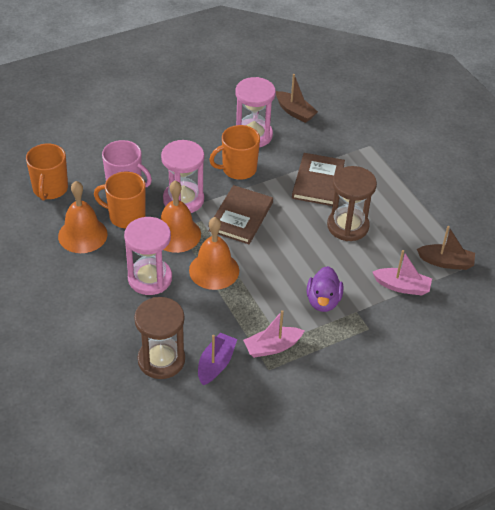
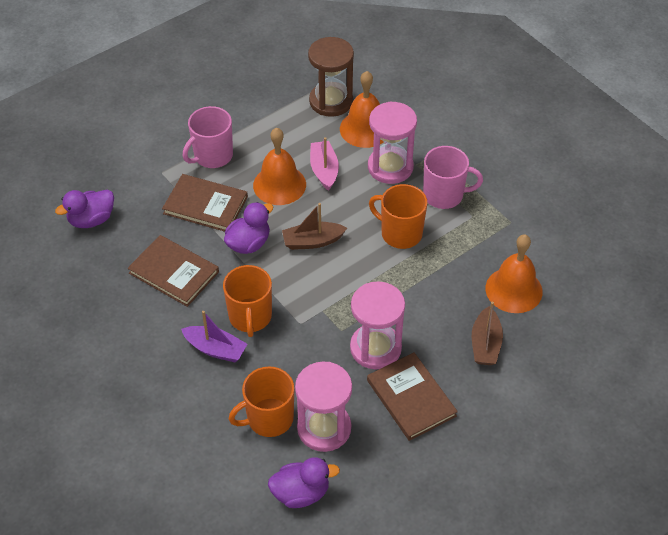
brown book: [208,185,273,244] [292,153,345,206] = 2 -> [128,235,219,307] [162,174,248,232] [367,352,458,441] = 3
brown hourglass: [134,297,185,379] [327,166,377,241] = 2 -> [308,37,354,117] = 1
pink boat: [243,310,305,358] [372,250,432,295] = 2 -> [310,137,339,191] = 1
pink mug: [102,140,152,187] = 1 -> [183,106,233,168] [423,146,483,209] = 2
purple duck: [306,266,343,312] = 1 -> [55,189,114,228] [224,202,273,254] [268,457,340,508] = 3

